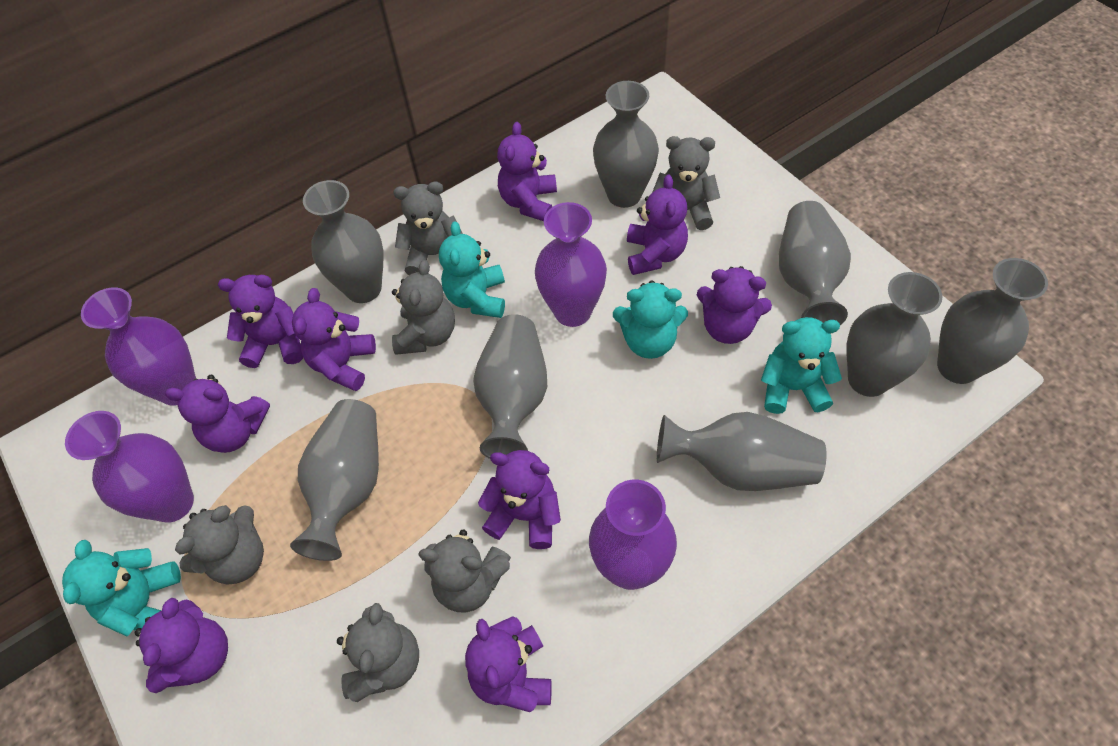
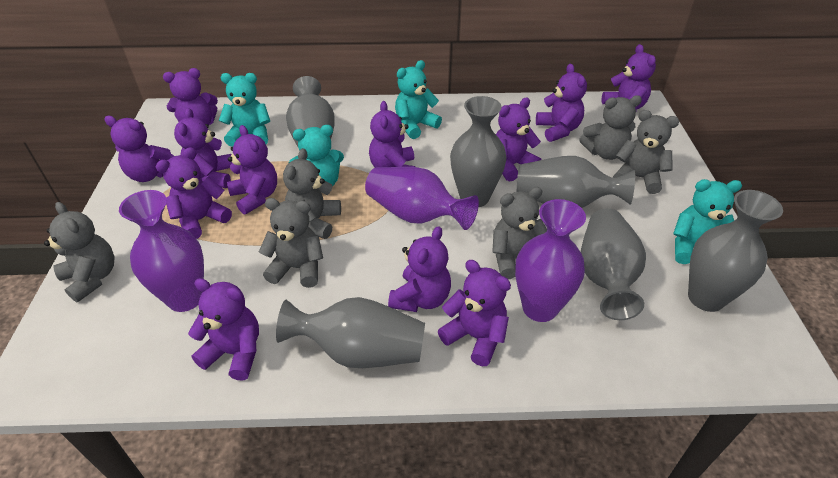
grey vase: [290,399,379,561] [303,180,383,303] [473,314,547,459] [593,81,659,208] [657,412,827,491] [779,201,851,325] [846,272,942,397] [937,258,1048,384] = 8 -> [276,297,425,368] [286,76,335,146] [450,96,506,207] [517,156,635,208] [581,208,646,320] [688,190,783,312] = 6
purple teddy bear: [135,598,228,693] [165,375,270,453] [218,275,303,368] [292,288,376,391] [465,616,552,712] [478,450,561,549] [497,122,557,221] [627,175,688,275] [697,266,772,344] = 9 -> [104,116,174,182] [156,147,232,239] [163,68,218,125] [174,108,232,188] [188,278,259,380] [227,125,277,215] [369,101,415,168] [388,226,451,312] [438,260,511,366] [496,98,542,182] [536,64,587,142] [602,44,656,111] = 12
purple vase: [65,411,194,523] [81,287,196,406] [535,202,607,327] [589,480,677,590] = 4 -> [119,190,204,312] [365,167,479,230] [515,199,586,322] = 3

